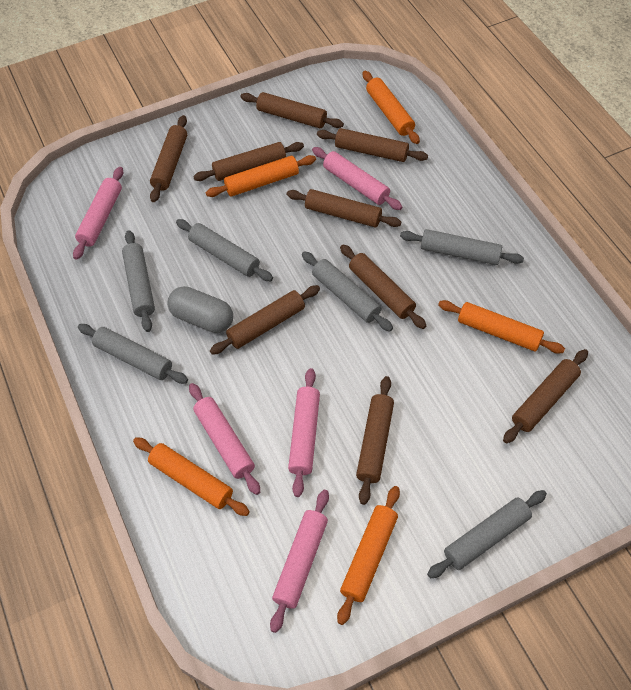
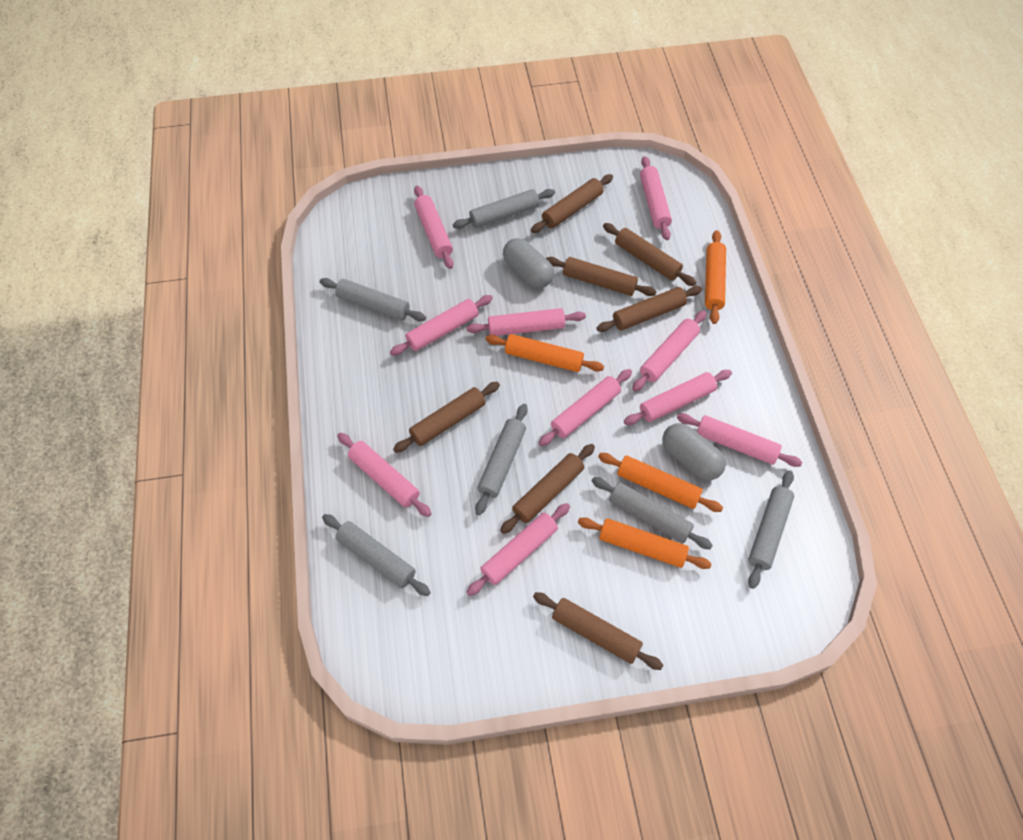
brown rolling pin: [150,115,187,202] [193,142,304,181] [210,285,320,355] [241,92,344,128] [287,189,401,227] [317,128,428,162] [340,244,426,329] [356,376,394,505] [503,349,588,444] = 9 -> [393,382,500,453] [500,444,595,534] [531,174,613,233] [533,592,663,670] [546,257,657,296] [597,286,702,332] [603,223,696,286] = 7
grey capsule: [167,286,233,333] = 1 -> [503,238,554,288] [662,423,726,481] = 2
orange rolling pin: [133,437,250,516] [206,155,316,197] [337,486,400,625] [363,71,420,144] [438,300,565,354] = 5 -> [485,334,604,372] [578,517,711,569] [598,453,723,512] [705,230,726,324] = 4
pink rolling pin: [73,167,123,260] [189,383,260,495] [270,490,329,633] [288,368,320,497] [312,147,402,210] = 5 -> [337,433,432,517] [390,295,493,356] [414,186,453,269] [467,308,586,336] [467,503,570,596] [539,369,632,446] [624,370,732,425] [632,310,707,391] [640,156,672,240] [677,413,802,467] = 10

